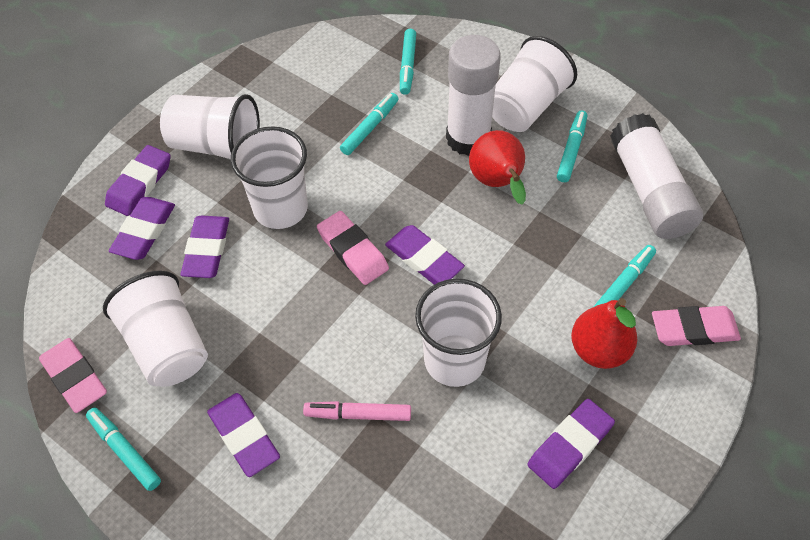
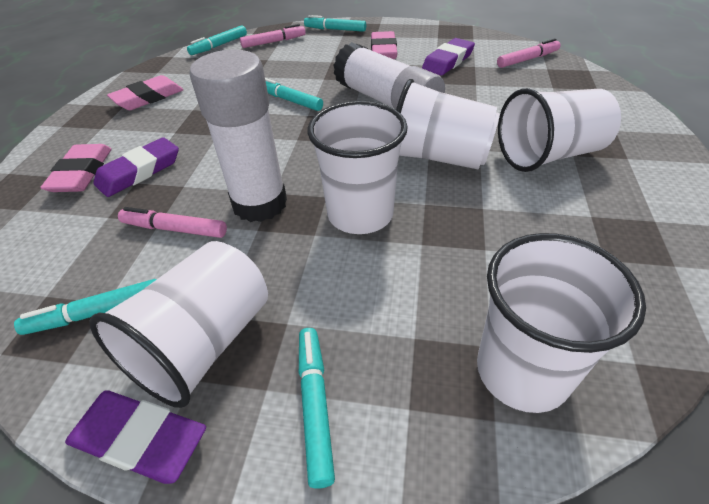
pink marker: [303,401,411,421] = 1 -> [118,207,227,238] [240,24,306,48] [497,38,561,68] = 3
purple eraser: [105,145,171,216] [109,197,175,260] [181,216,229,278] [207,393,280,477] [385,225,465,285] [527,399,615,489] = 6 -> [65,390,206,484] [93,137,179,197] [422,38,475,75] = 3
red pear: [469,130,526,204] [571,298,637,369] = 2 -> none = 0

